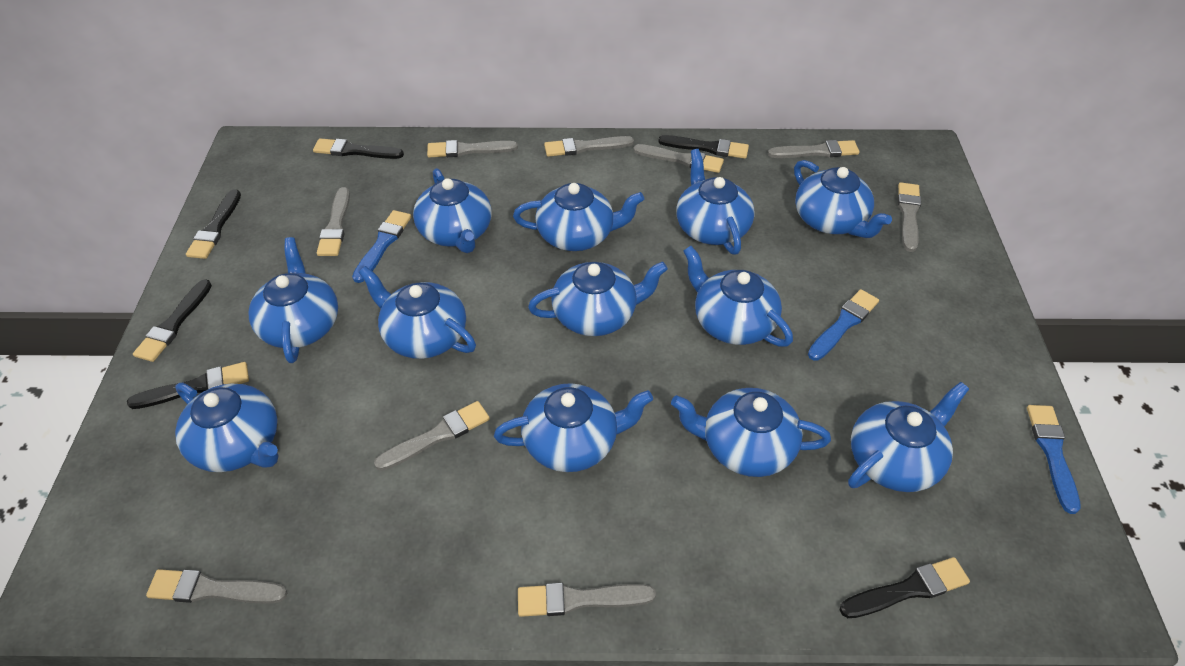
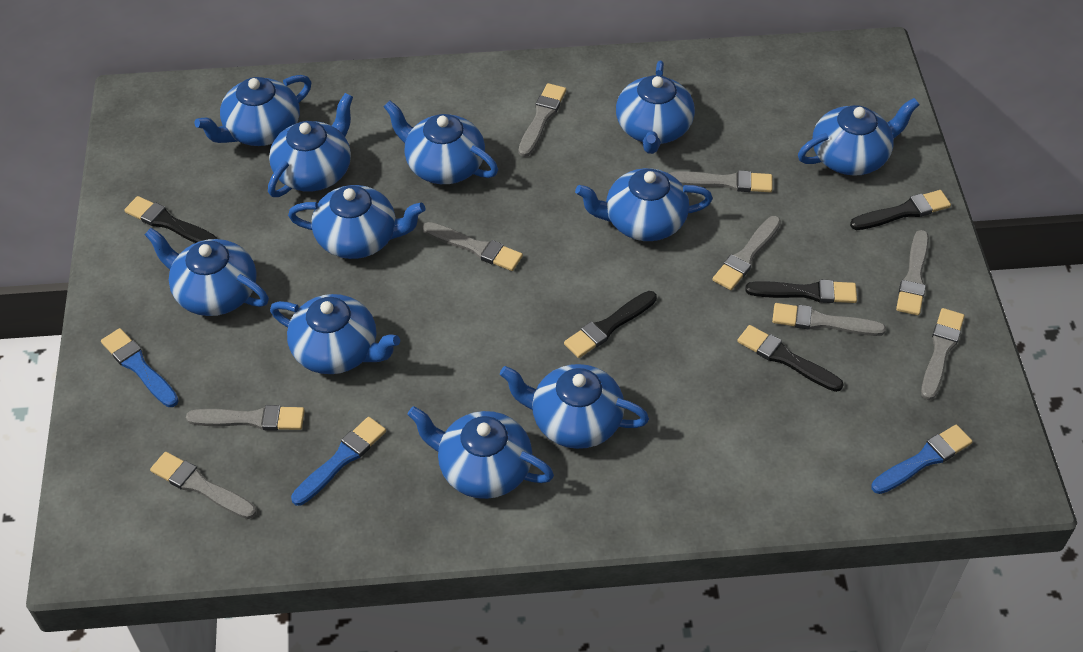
black brush: [127,362,249,409] [133,279,212,362] [186,189,241,259] [313,139,404,159] [658,135,749,159] [840,557,970,618] = 6 -> [124,196,217,243] [564,291,657,358] [737,325,844,392] [745,280,857,303] [850,190,951,230] = 5
blue teapot: [175,383,278,472] [249,237,338,363] [359,266,476,359] [413,168,492,253] [494,383,653,472] [513,183,644,251] [528,261,668,336] [671,388,831,477] [676,149,755,255] [683,246,793,347] [794,160,892,238] [848,382,969,492] = 12 -> [145,228,269,316] [194,75,311,146] [268,93,353,197] [270,294,400,374] [288,185,425,259] [384,100,498,184] [407,406,554,499] [500,364,649,449] [575,168,713,241] [616,61,695,154] [798,98,919,176] = 11

